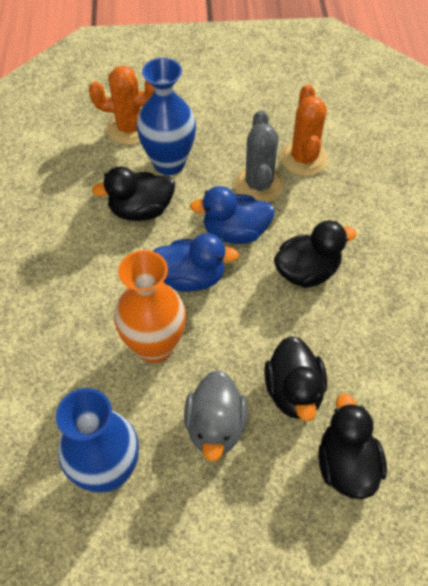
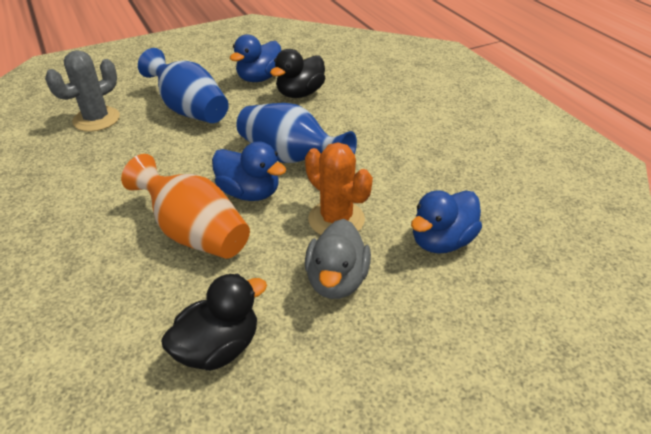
black duck: [92,167,175,221] [264,336,327,421] [274,220,357,288] [318,393,387,499] = 4 -> [161,273,267,371] [270,49,325,98] = 2
blue duck: [153,233,239,292] [190,186,275,244] = 2 -> [212,141,287,201] [230,34,282,82] [411,190,482,254] = 3
orange cactus: [89,65,155,145] [280,84,328,176] = 2 -> [305,142,373,235] = 1

